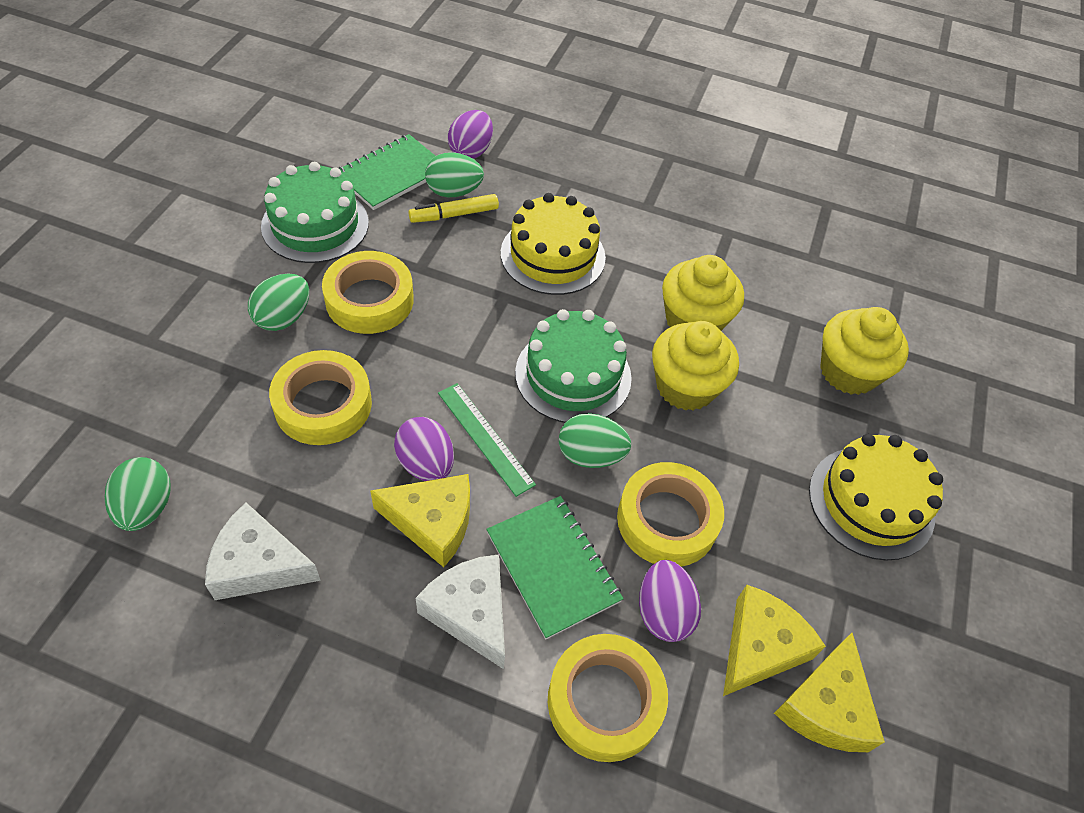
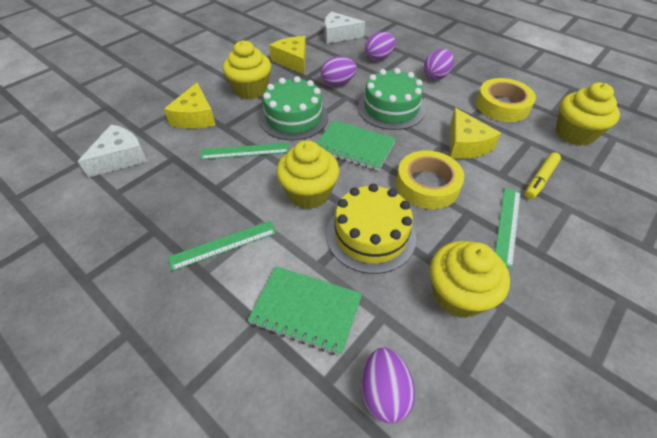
green egg: [105,457,171,531] [248,273,309,331] [425,152,484,197] [559,413,631,468] = 4 -> none = 0
green ruler: [438,383,536,497] = 1 -> [168,221,276,271] [200,143,289,160] [495,188,521,268] = 3
purple egg: [394,417,454,481] [448,110,493,159] [639,560,701,642] = 3 -> [321,56,357,86] [361,348,415,423] [365,32,396,61] [424,49,454,80] = 4
yellow cake: [501,193,606,295] [809,434,943,560] = 2 -> [327,184,416,274] = 1
yellow cupcake: [652,321,739,411] [662,255,744,331] [820,307,909,395] = 3 -> [223,40,271,99] [276,140,339,209] [430,241,510,318] [556,82,620,146] = 4
yellow tape: [269,350,372,445] [322,251,414,334] [548,634,668,762] [617,462,724,567] = 4 -> [396,150,464,209] [476,78,536,122] = 2

